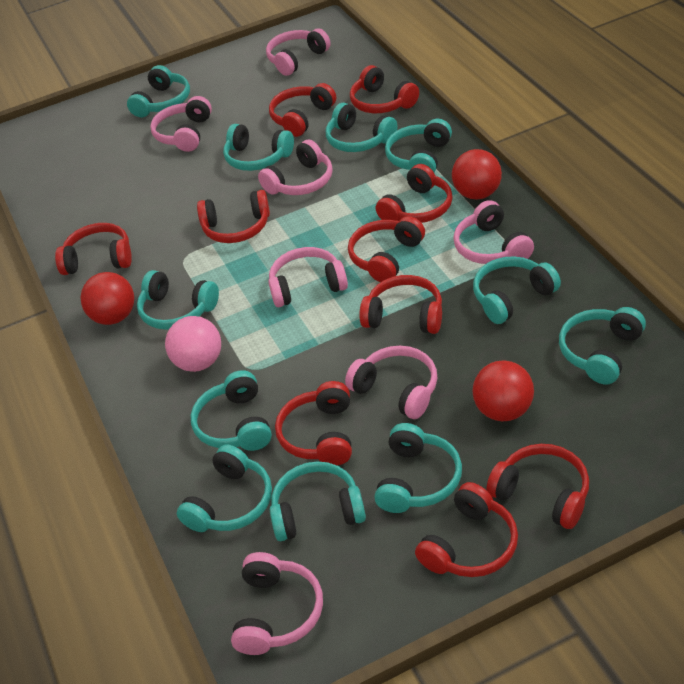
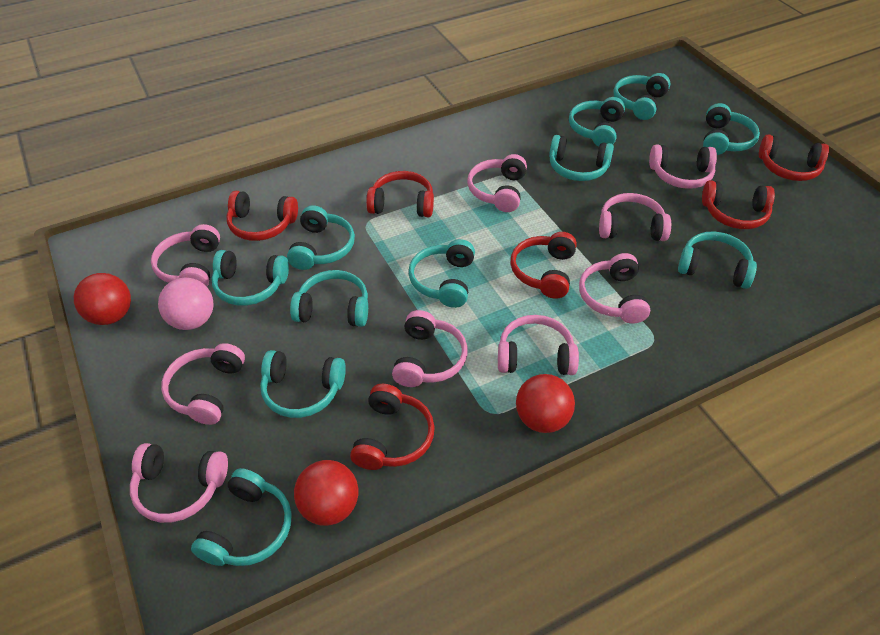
pink headphones: [150,96,212,152] [231,552,323,655] [258,140,333,195] [266,28,331,76] [268,247,348,307] [345,346,437,419] [454,200,534,264] = 7 -> [130,443,228,523] [151,224,220,287] [161,343,245,425] [392,310,468,387] [467,154,527,212] [498,315,579,375] [579,253,650,324] [599,193,671,241] [649,145,717,189] = 9
red headphones: [55,223,132,275] [197,190,270,243] [269,83,336,137] [275,381,352,465] [348,216,425,282] [350,65,419,113] [359,275,442,334] [376,164,452,223] [415,482,518,577] [487,444,589,529] = 10 -> [226,191,298,241] [350,384,435,470] [366,171,434,217] [511,232,577,299] [702,180,775,229] [759,134,829,181] = 6

